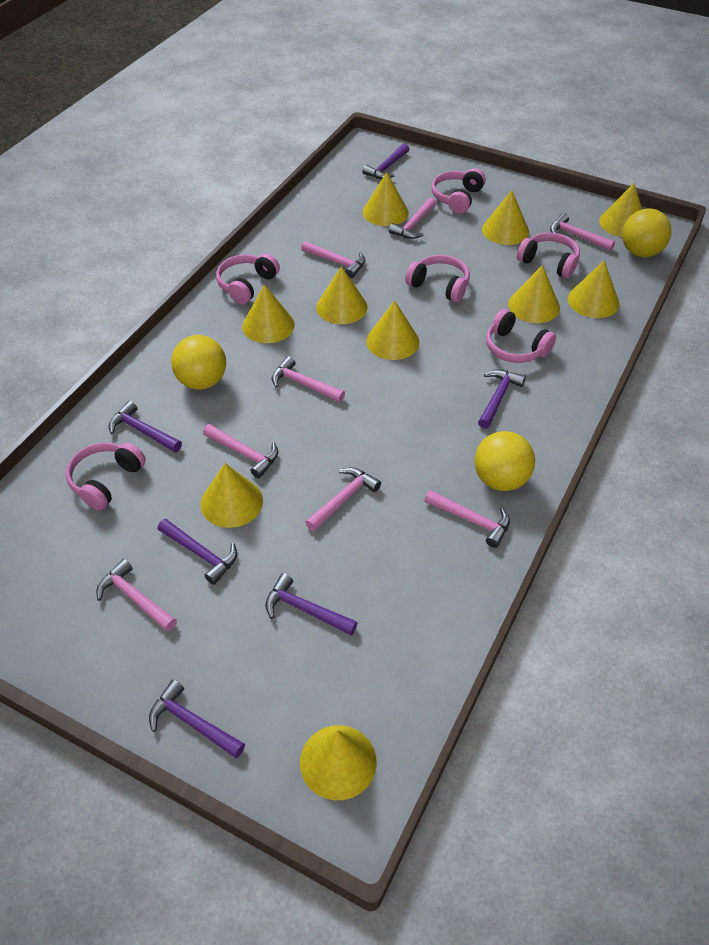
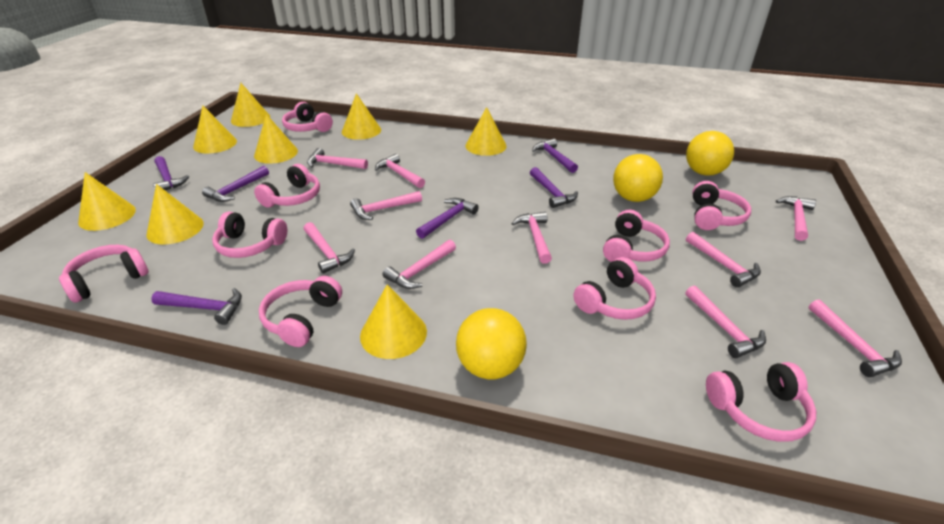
pink hammer: [96,559,177,632] [203,424,278,478] [272,356,345,402] [301,241,365,278] [305,467,381,531] [389,198,436,239] [424,490,510,548] [550,213,615,251] = 8 -> [304,222,355,274] [307,148,368,169] [350,191,422,220] [375,154,425,188] [383,240,456,289] [511,212,552,264] [685,285,766,358] [686,232,761,288] [776,196,816,241] [808,299,902,378] = 10
pink headphones: [66,442,146,511] [216,254,280,304] [405,255,470,302] [431,168,486,214] [486,309,556,363] [517,232,580,279] = 6 -> [59,245,149,303] [212,211,287,258] [254,164,320,208] [259,276,342,347] [282,102,333,132] [573,257,656,320] [603,210,670,262] [692,181,751,230] [706,362,816,442] = 9
yellow cone: [201,463,263,528] [242,284,295,343] [300,725,377,800] [316,266,368,324] [363,172,409,226] [366,300,419,360] [482,190,529,245] [508,265,560,323] [568,260,619,318] [599,183,642,237] = 10 -> [78,172,136,231] [146,184,204,244] [193,105,237,153] [231,83,270,127] [254,114,298,164] [342,93,381,140] [360,284,427,359] [465,107,507,156] = 8

